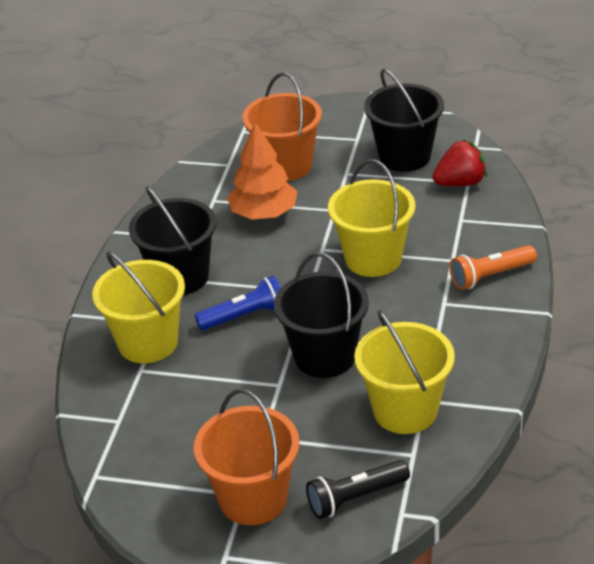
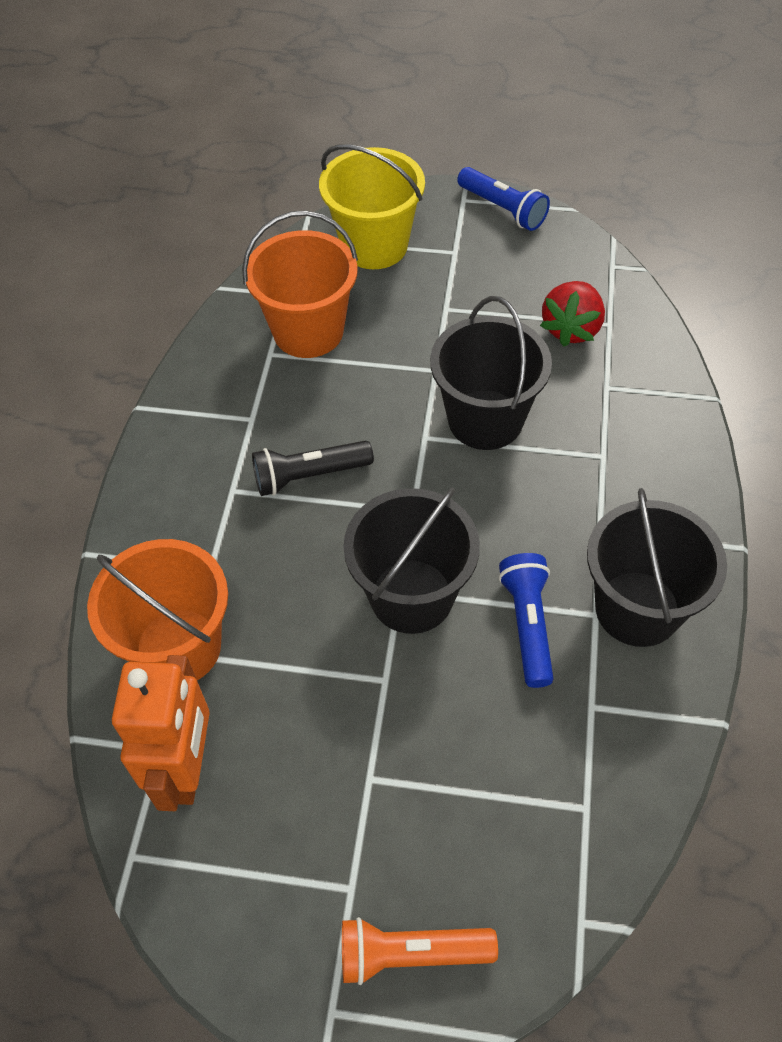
blue flashlight: [195,276,281,330] = 1 -> [457,167,550,231] [499,553,553,688] = 2
orange robot: none = 0 -> [112,655,210,811] = 1
orange tree: [227,123,297,220] = 1 -> none = 0
yellow bucket: [92,251,185,363] [328,159,415,277] [354,310,455,434] = 3 -> [319,144,425,269] = 1

